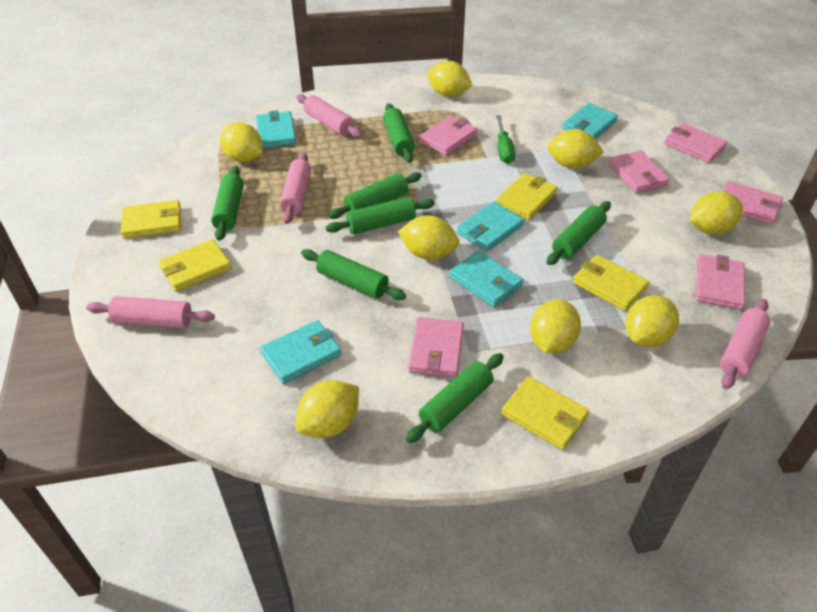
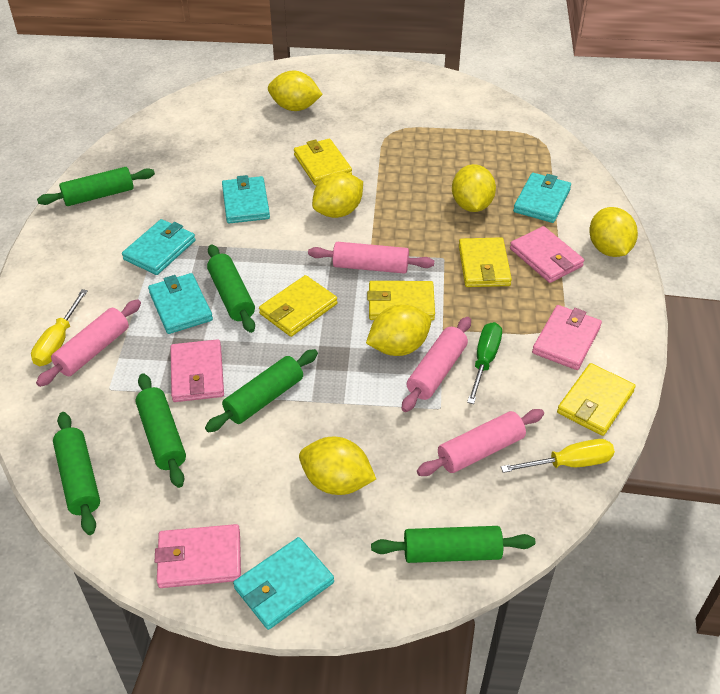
green rolling pin: [211,166,244,241] [301,249,406,300] [326,197,435,234] [328,172,422,219] [383,103,415,163] [405,353,504,443] [546,201,611,265] = 7 -> [37,167,155,206] [53,412,100,535] [136,373,186,488] [205,349,318,432] [207,245,255,333] [371,526,535,563] = 6
pink wallet: [408,317,464,378] [419,116,478,155] [609,150,670,193] [664,123,728,163] [696,254,745,310] [723,181,783,225] = 6 -> [155,524,241,588] [170,339,224,402] [510,226,584,283] [532,305,602,370] = 4
yellow lemon: [220,122,263,162] [295,380,359,438] [398,216,459,260] [427,61,473,97] [530,299,581,354] [547,129,604,169] [626,295,679,347] [690,191,743,234] = 8 -> [268,71,323,111] [299,437,376,495] [312,172,363,218] [366,305,431,356] [452,164,496,212] [589,207,638,257] = 6
yellow screwdriver: none = 0 -> [31,289,88,366] [501,439,615,473] = 2

